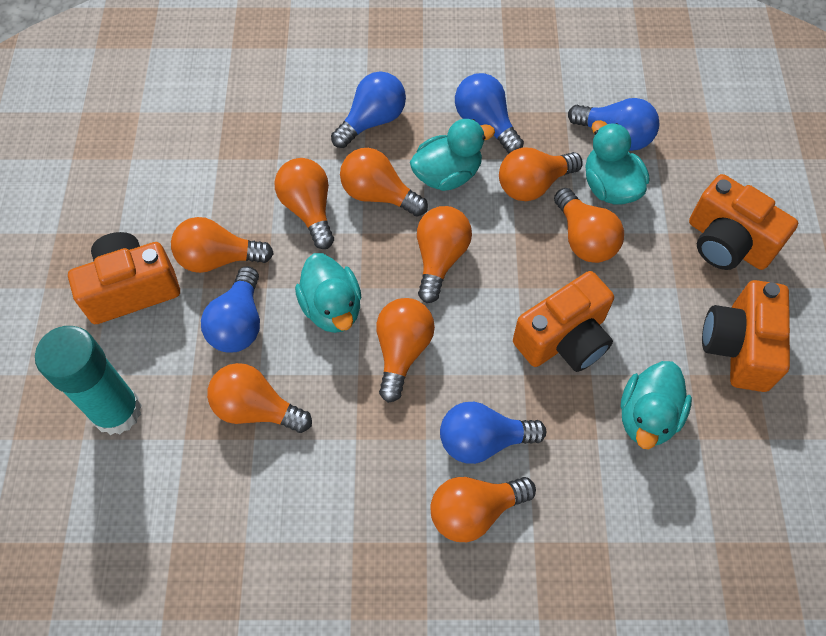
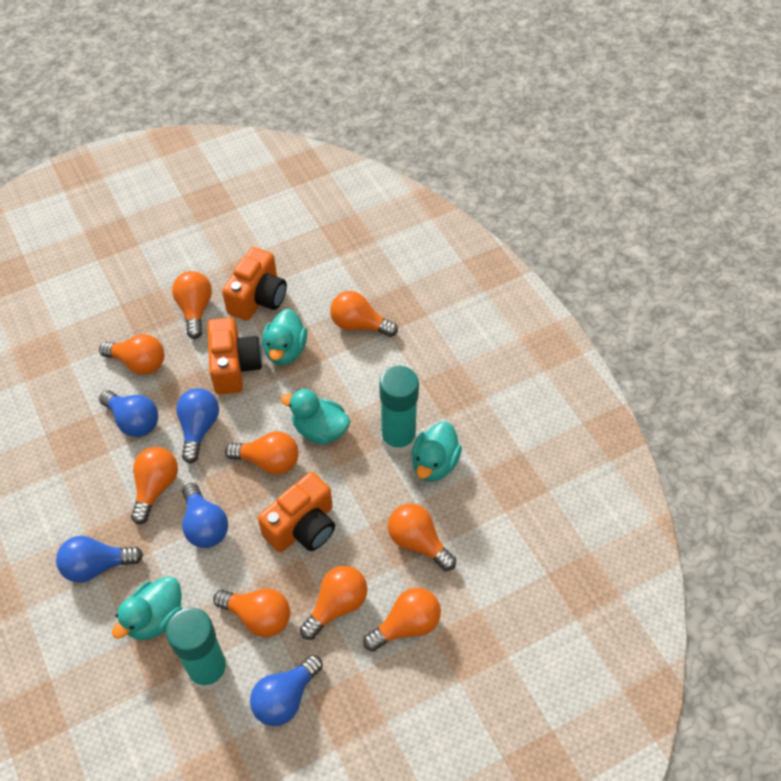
orange camera: [68,232,180,324] [513,271,614,372] [689,174,798,270] [702,280,790,392] = 4 -> [207,317,262,395] [222,247,287,321] [258,472,335,552] = 3
turquoise glue stick: [35,326,142,435] = 1 -> [166,608,229,690] [379,366,419,455] = 2

